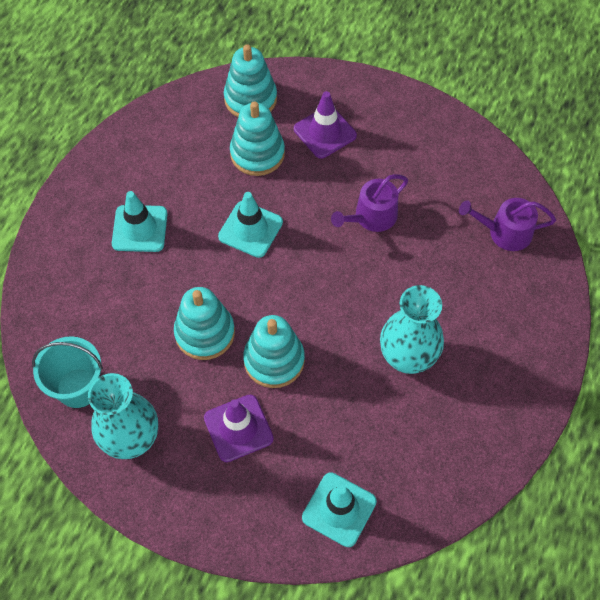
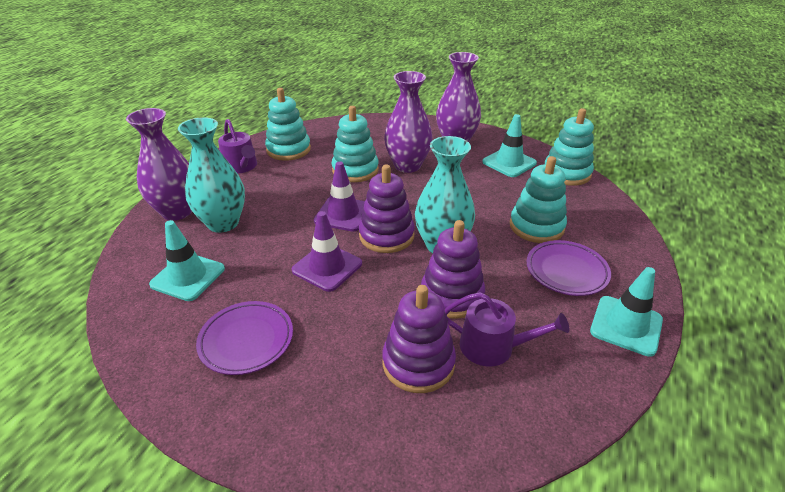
purple plate: none = 0 -> [196,301,293,375] [527,240,611,296] = 2
purple stacking toy: none = 0 -> [359,165,415,253] [382,285,456,393] [421,220,485,319] = 3
purple vase: none = 0 -> [126,108,192,221] [384,71,433,173] [436,52,481,142] = 3
turquoise bucket: [32,336,103,408] = 1 -> none = 0

